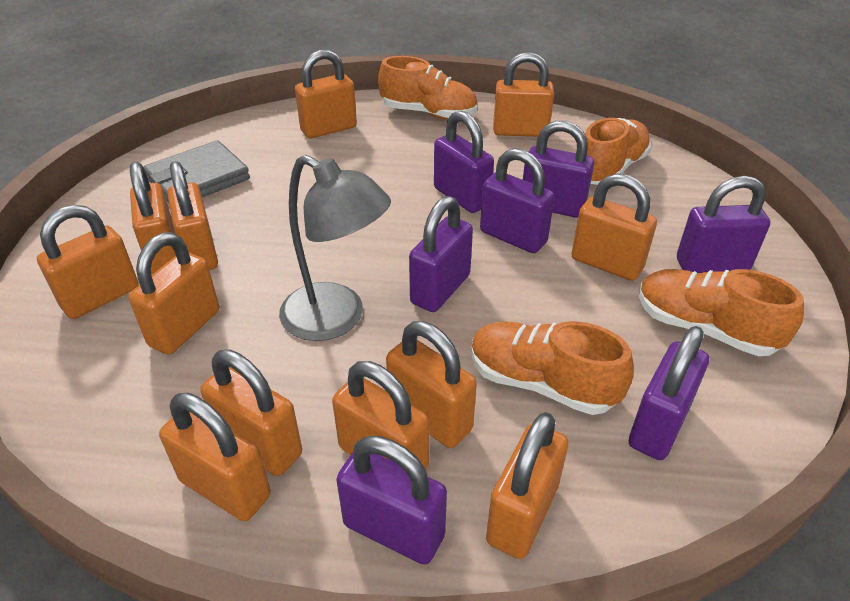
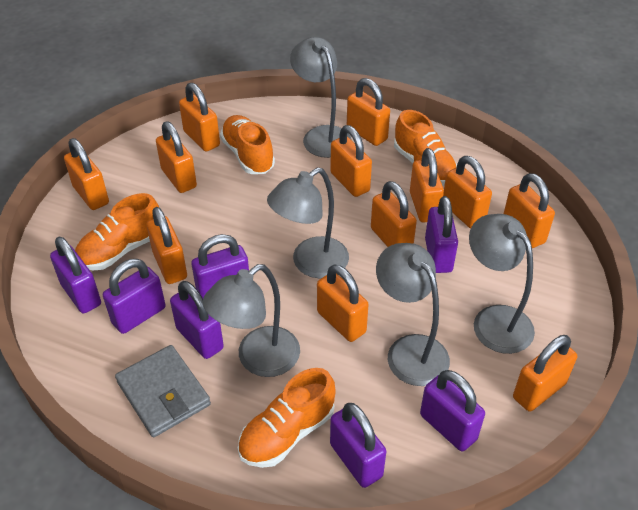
grey lamp: [279,155,391,341] = 1 -> [203,264,300,377] [267,167,349,278] [290,37,352,158] [376,243,450,386] [469,214,535,354] = 5

